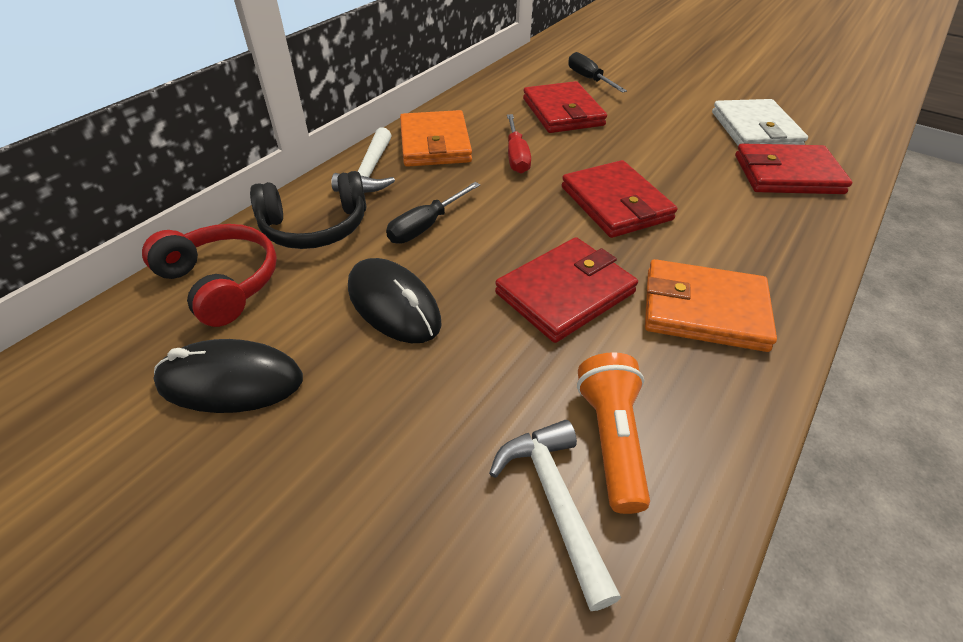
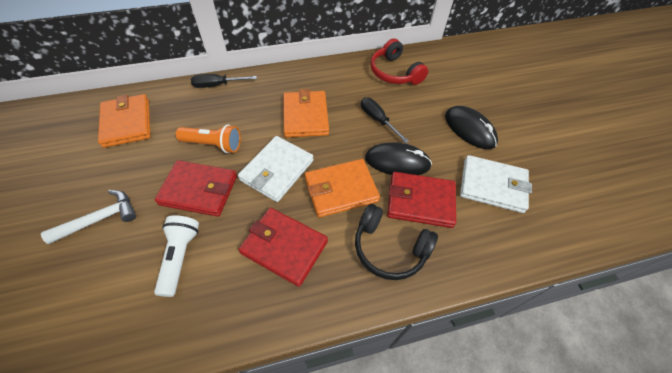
orange wallet: [400,110,472,167] [645,259,777,352] = 2 -> [98,94,151,148] [283,89,329,138] [305,159,380,218] = 3
red screwdriver: [507,114,531,173] = 1 -> none = 0
red wallet: [495,237,638,343] [523,81,607,133] [562,160,678,238] [735,143,852,194] = 4 -> [155,160,237,217] [238,208,328,287] [387,172,456,228] = 3
white flashlight: none = 0 -> [154,215,199,297] = 1
white hammer: [331,127,395,193] [489,420,621,611] = 2 -> [41,190,136,244] = 1
white wallet: [712,99,808,145] = 1 -> [238,136,313,202] [460,155,532,213] = 2

